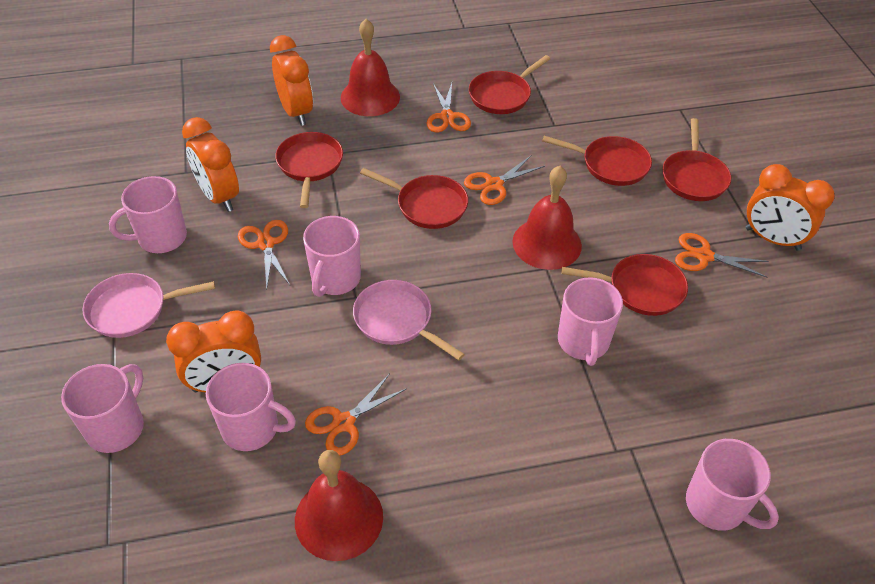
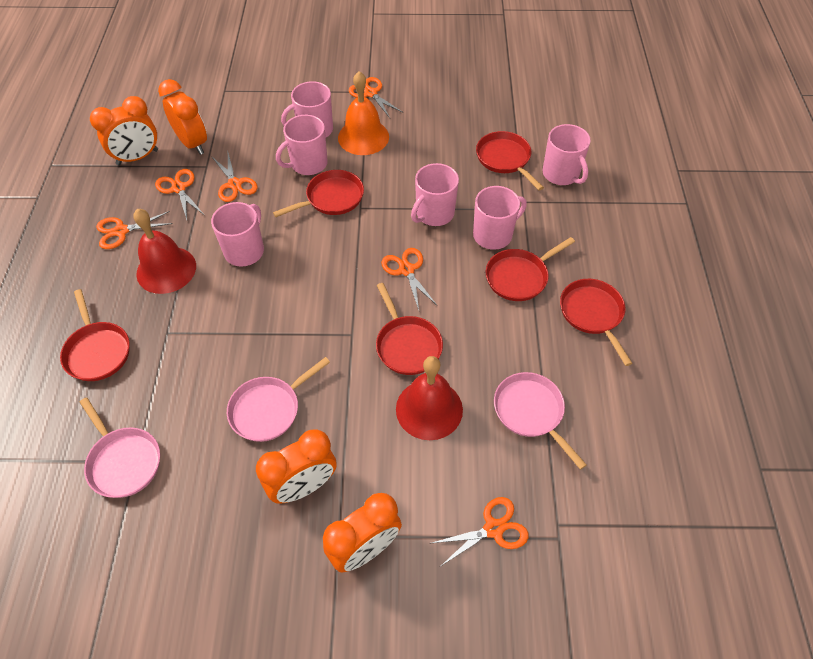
orange bell: none = 0 -> [338,71,389,155] = 1
orange scissors: [238,220,290,289] [305,373,406,456] [427,83,471,132] [464,156,545,205] [675,233,769,277] = 5 -> [96,211,173,249] [155,169,204,220] [211,153,258,202] [349,77,402,118] [381,248,437,310] [429,497,529,566] = 6
pink pan: [82,273,215,338] [353,280,465,360] = 2 -> [80,397,160,498] [227,357,330,442] [494,372,587,470] = 3
red bell: [295,450,383,561] [341,19,400,116] [512,166,582,270] = 3 -> [133,209,196,294] [396,356,463,440] = 2

